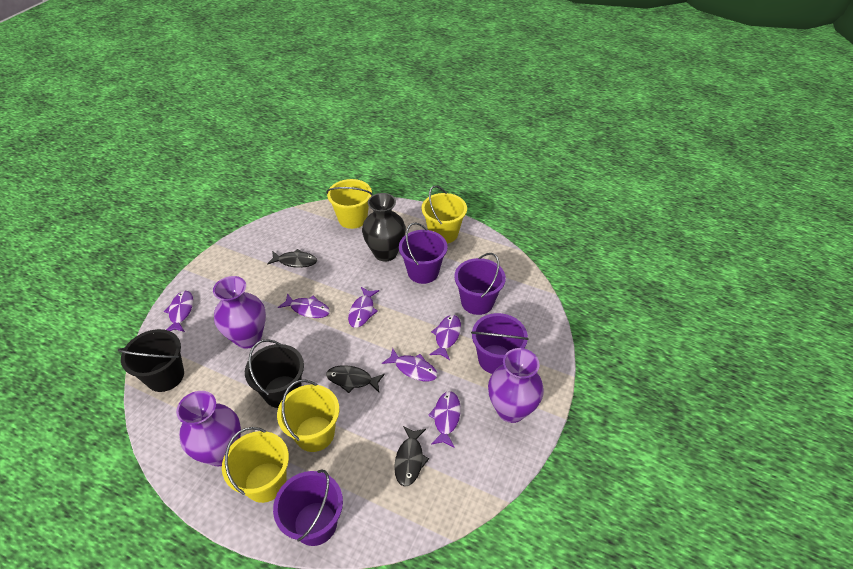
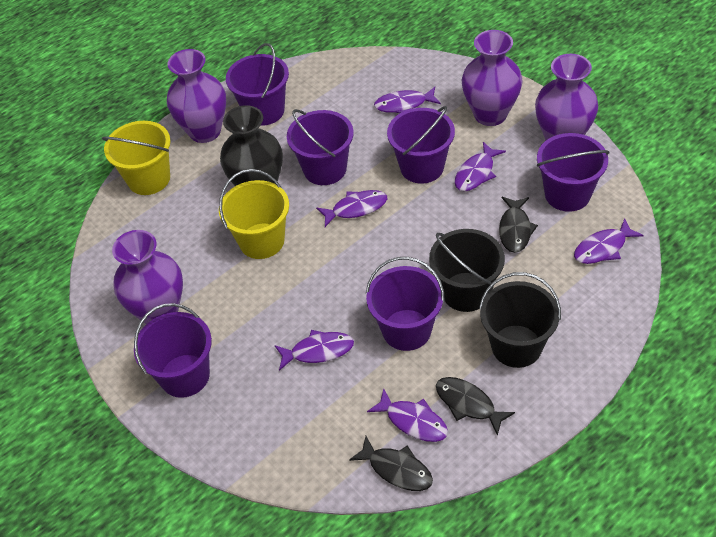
purple bucket: [273,469,343,546] [399,222,448,284] [454,253,506,315] [471,313,529,374] = 4 -> [134,303,212,398] [226,43,289,126] [287,109,354,185] [366,257,445,351] [387,106,455,184] [537,133,609,212] = 6
purple vase: [176,391,241,466] [213,276,266,349] [488,348,544,423] = 3 -> [112,230,183,324] [167,49,226,143] [462,30,523,126] [535,54,598,140] = 4
yellow bucket: [222,427,289,503] [277,380,339,452] [326,179,373,229] [422,186,467,244] = 4 -> [102,121,170,195] [219,169,289,259] = 2

